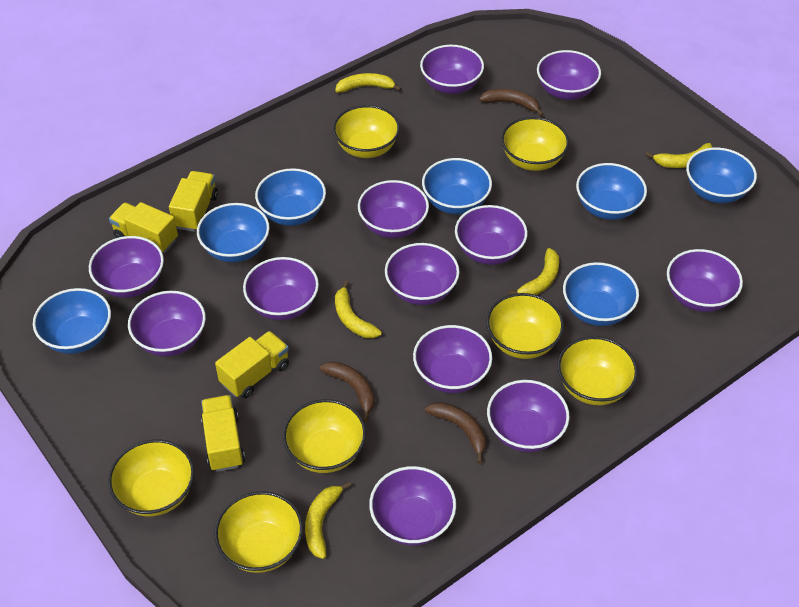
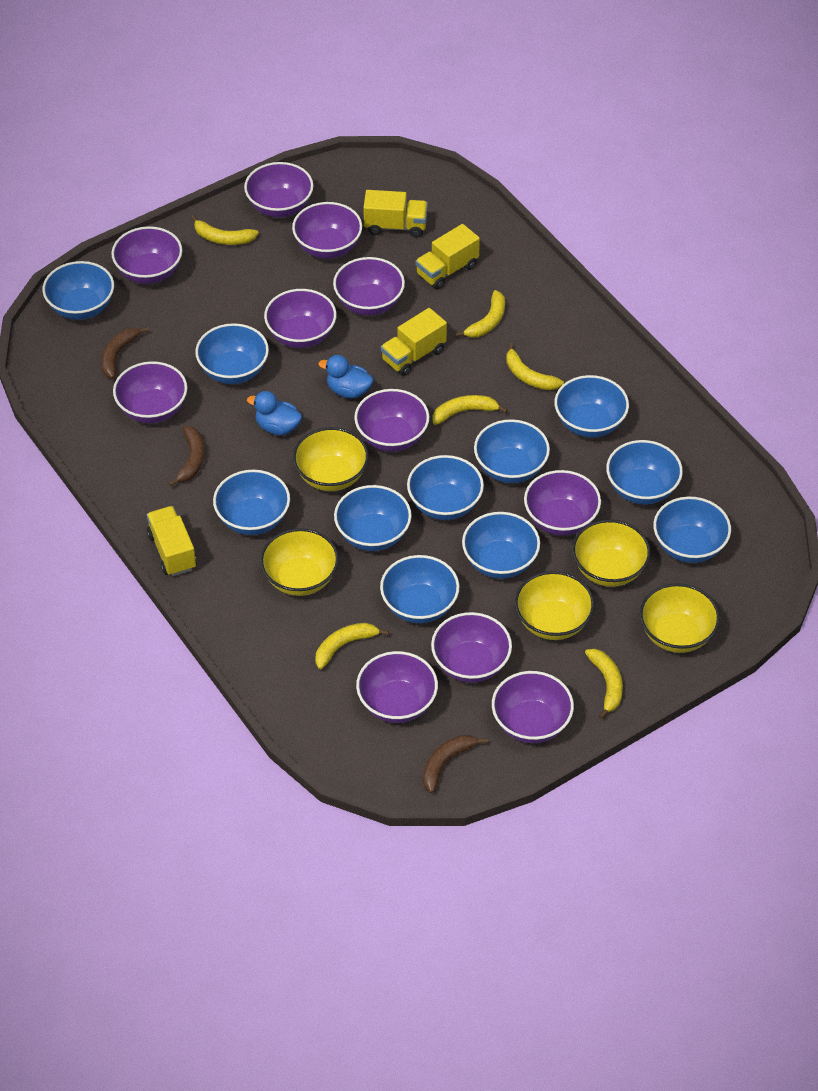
blue bowl: [33,288,111,354] [197,203,269,262] [255,168,326,226] [422,158,492,214] [563,262,639,326] [576,163,647,220] [686,148,757,203] = 7 -> [42,261,114,320] [195,323,269,384] [213,470,290,535] [334,485,412,551] [380,555,459,623] [407,455,484,520] [462,512,540,579] [474,419,550,483] [555,375,629,438] [606,440,683,504] [653,496,731,563] = 11
blue duck: none = 0 -> [247,391,302,435] [318,355,373,399] = 2
purple bowl: [89,236,164,298] [128,291,206,356] [243,257,319,320] [358,180,429,238] [369,466,456,546] [385,243,460,305] [413,325,492,393] [420,45,484,94] [455,205,528,265] [487,380,569,452] [537,50,601,100] [667,249,743,312] = 12 -> [111,226,182,284] [113,361,187,423] [244,162,314,218] [264,289,337,348] [292,202,362,259] [333,257,405,315] [354,389,429,452] [356,651,438,723] [431,612,512,683] [492,671,574,743] [524,470,601,536] = 11
yellow banana: [305,482,351,559] [335,73,402,92] [335,281,382,338] [508,248,559,295] [646,143,713,168] = 5 -> [191,215,259,245] [315,623,389,669] [433,395,508,425] [455,290,505,338] [506,342,564,390] [585,649,623,719] = 6
yellow bowl: [108,439,195,516] [214,491,303,573] [283,399,366,473] [333,105,400,158] [486,293,564,359] [501,117,569,171] [557,336,638,405] = 7 -> [260,528,339,596] [293,427,369,491] [515,571,594,640] [572,520,651,587] [640,583,720,653] = 5

